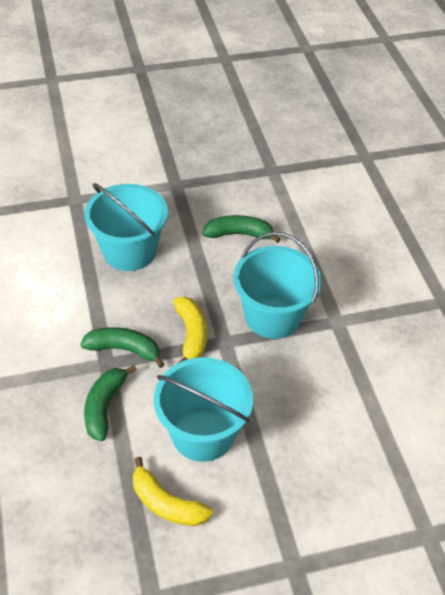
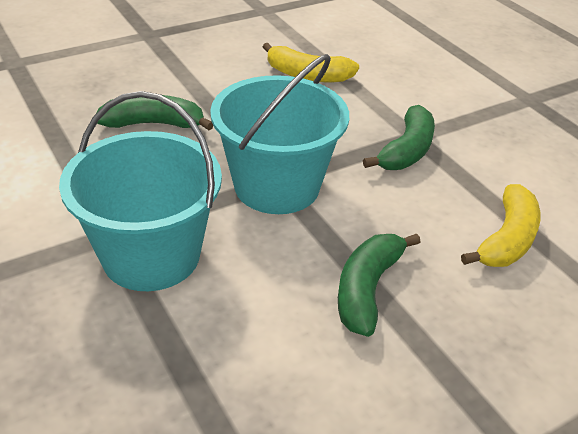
turquoise bucket: [85,183,168,271] [154,357,253,462] [233,232,322,339] = 3 -> [59,91,222,291] [210,54,349,214] = 2

